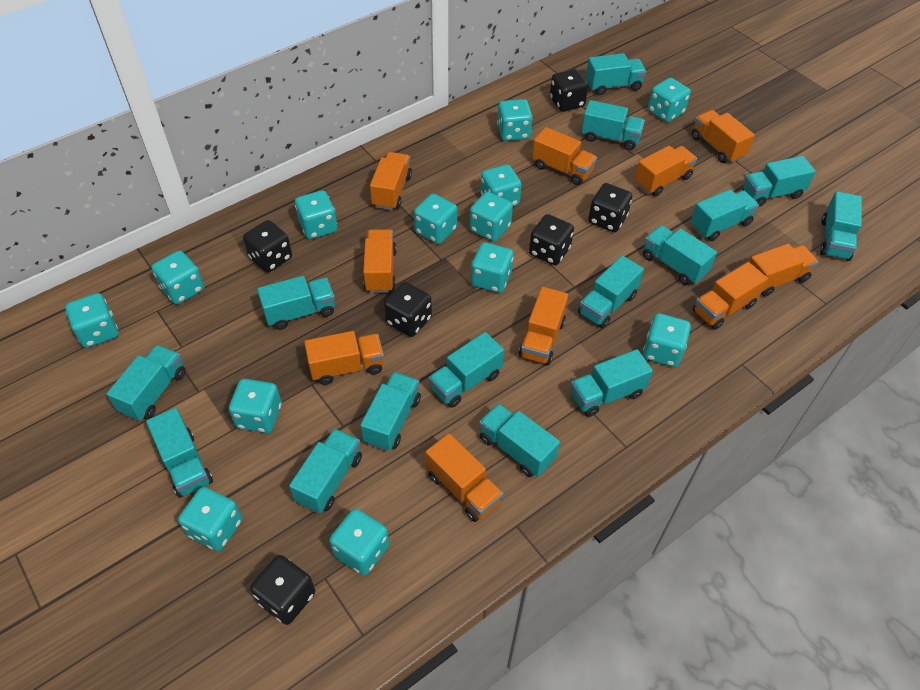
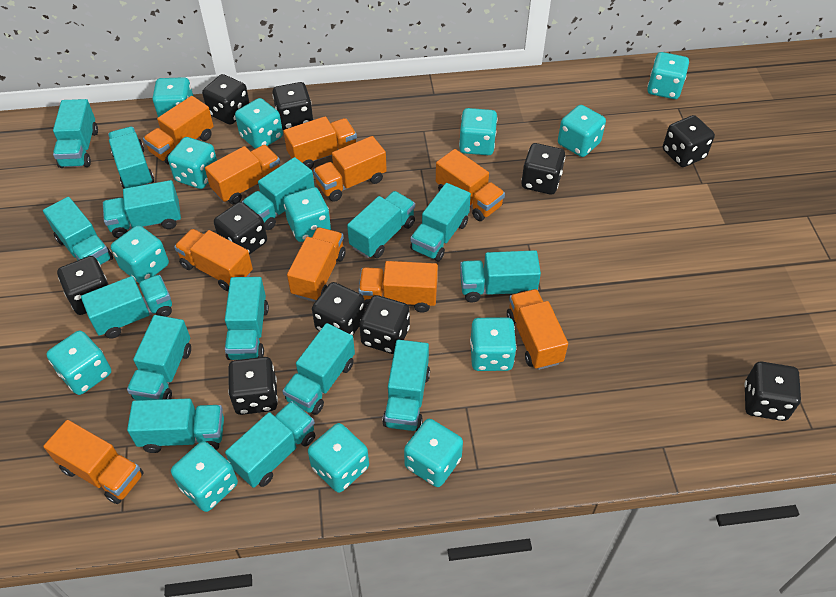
black dice: [243,220,292,273] [250,555,315,625] [384,282,432,337] [529,214,574,265] [550,69,588,112] [588,183,632,232] = 6 -> [57,256,109,315] [202,74,250,125] [214,202,267,255] [228,357,278,415] [272,82,313,130] [312,282,365,335] [359,295,410,354] [521,143,565,195] [663,115,715,167] [744,361,801,421] = 10

